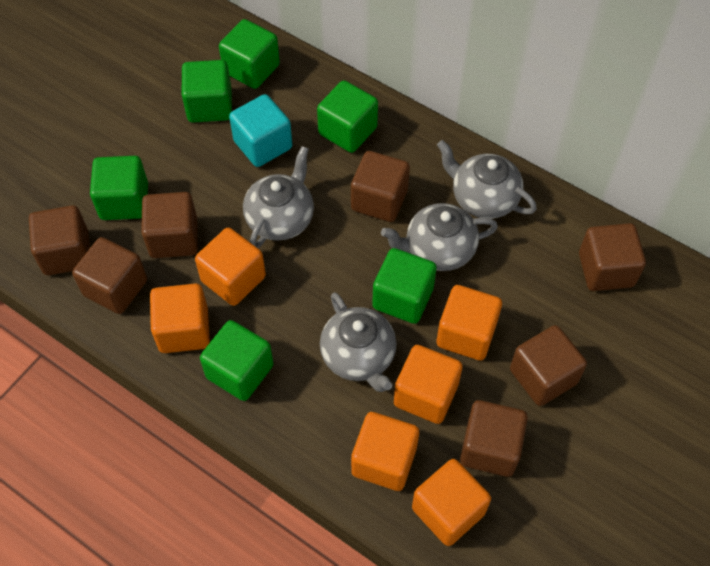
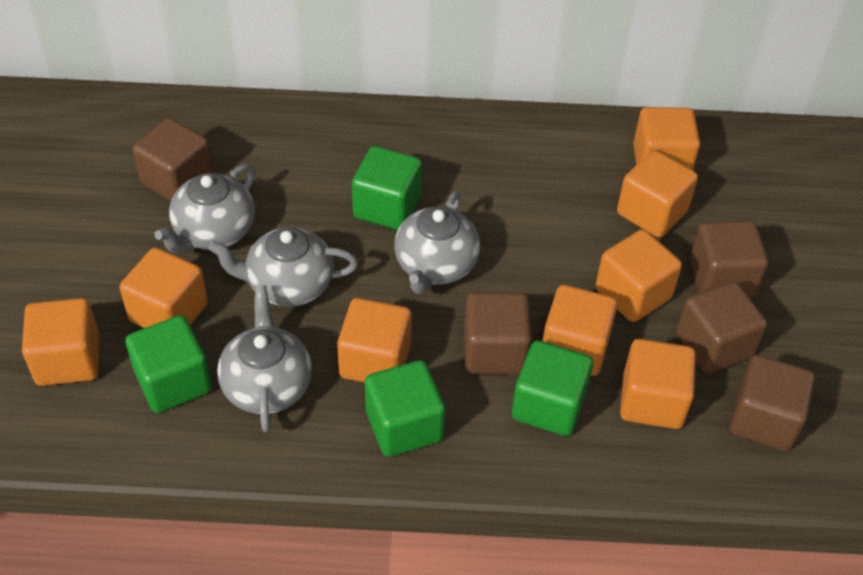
brown cube: [29,205,90,275] [72,237,147,314] [141,192,198,258] [351,151,410,222] [460,400,528,477] [510,325,587,406] [579,223,646,291] = 7 -> [132,118,213,201] [464,292,532,374] [676,281,767,374] [690,220,768,298] [729,355,815,451] = 5
green cube: [90,156,148,220] [182,60,232,123] [200,320,274,401] [219,19,280,89] [317,80,378,153] [372,248,437,324] = 6 -> [125,315,212,413] [352,146,422,230] [365,360,445,457] [512,340,593,436] = 4
orange cube: [150,283,210,353] [195,228,266,306] [351,412,419,491] [394,345,463,424] [412,459,491,546] [437,285,502,360] = 6 -> [22,298,100,386] [120,248,208,328] [337,298,412,383] [542,285,618,376] [595,229,682,322] [617,150,698,238] [620,339,696,429] [633,107,700,170] = 8
turquoise cube: [229,94,292,167] = 1 -> none = 0

